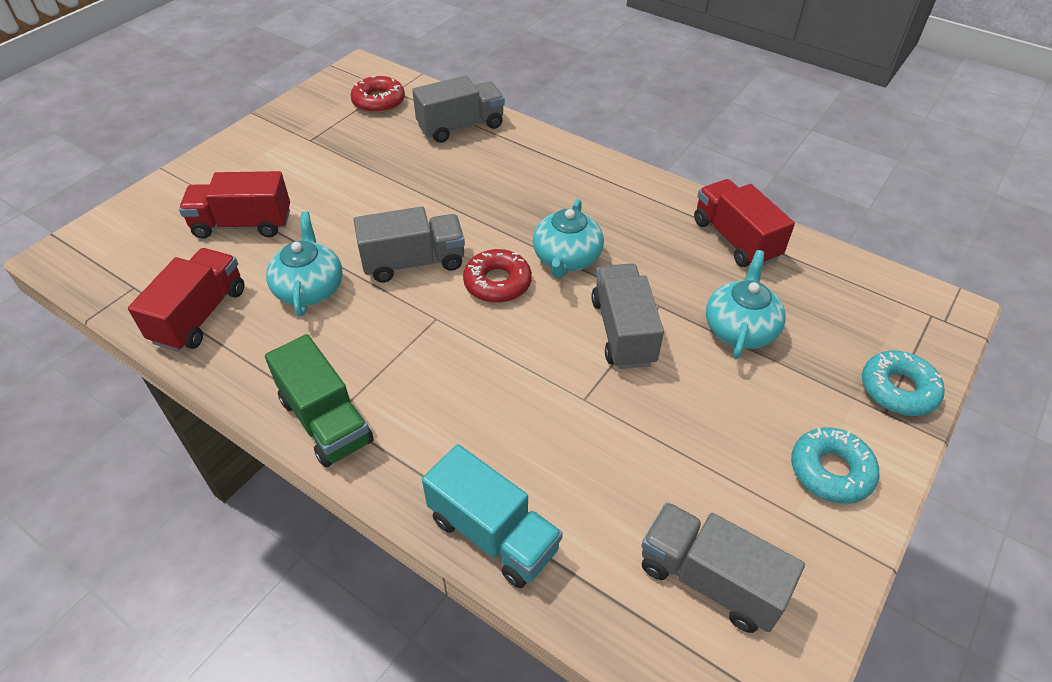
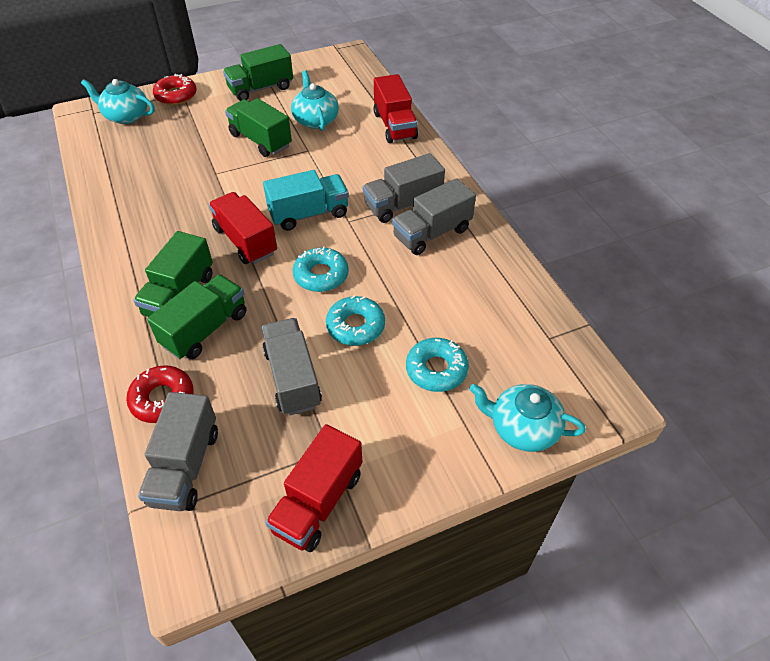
green truck: [265,334,374,467] = 1 -> [133,231,213,317] [147,275,247,359] [223,44,293,101] [225,98,292,157] = 4
turquoise donut: [791,427,880,504] [862,351,945,416] = 2 -> [293,246,349,292] [326,295,385,346] [406,338,469,392] = 3

